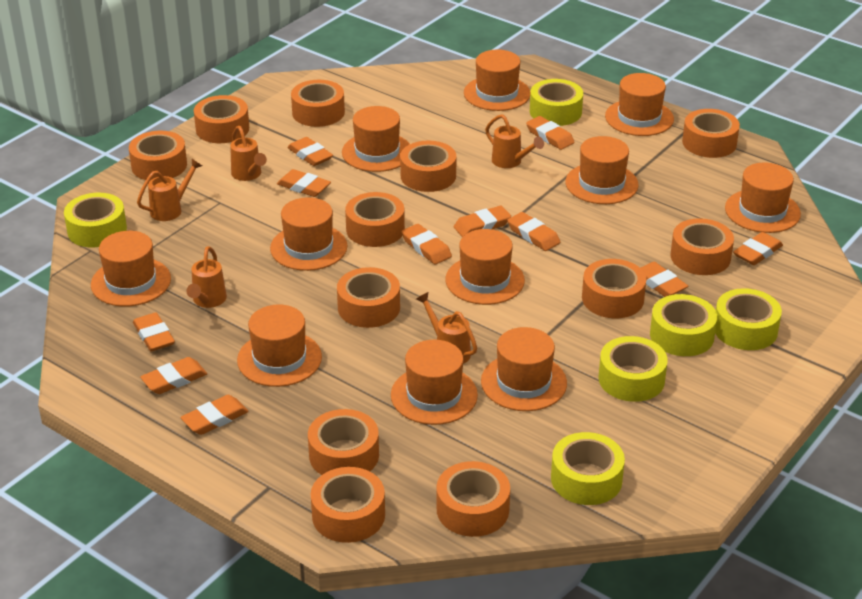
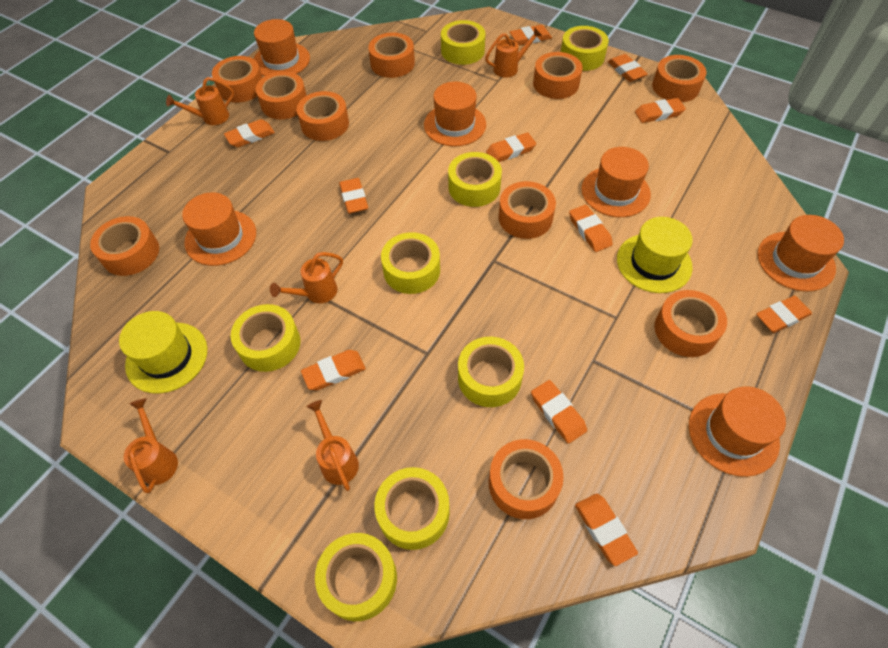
orange hat: [91,231,171,306] [237,305,322,387] [270,197,348,271] [342,106,410,172] [391,340,478,425] [445,229,525,305] [464,50,530,111] [481,327,567,411] [565,136,639,204] [605,73,674,136] [725,163,801,233] = 11 -> [182,193,256,266] [254,19,310,76] [424,82,486,147] [581,147,651,217] [689,386,786,477] [757,215,844,292] = 6
orange tape: [129,131,187,181] [194,95,249,143] [291,80,345,127] [308,409,379,475] [311,467,385,543] [337,267,400,328] [345,192,405,247] [400,141,456,192] [437,461,510,537] [582,259,646,318] [671,218,734,275] [682,109,740,158] = 12 -> [90,216,159,276] [212,56,262,103] [256,71,307,119] [297,91,349,141] [368,32,415,78] [489,439,564,519] [499,181,556,239] [533,52,583,99] [652,55,707,102] [654,290,727,357] = 10
yellow hat: none = 0 -> [119,311,207,394] [617,217,693,293] = 2
yellow tape: [64,193,127,247] [530,79,583,126] [551,432,625,505] [598,336,668,402] [650,294,717,356] [715,288,782,350] = 6 -> [231,304,300,372] [315,533,397,621] [374,467,450,550] [381,232,440,294] [441,20,485,65] [448,152,502,207] [458,337,524,407] [561,26,609,71] = 8

